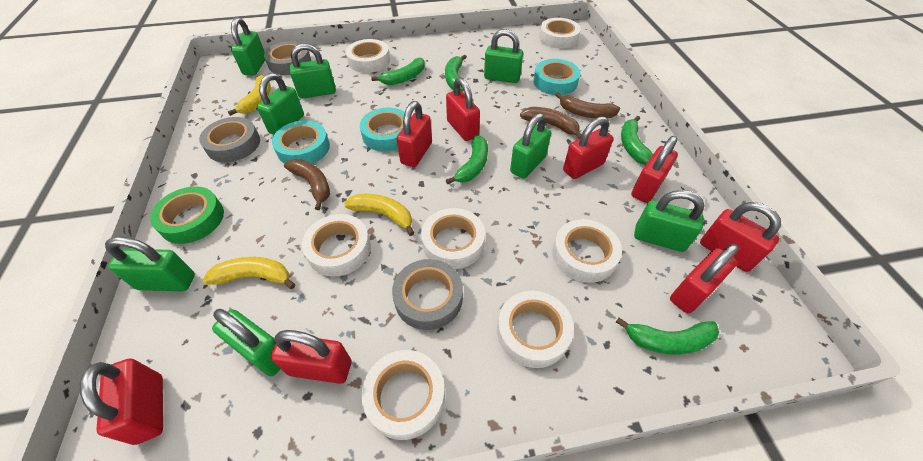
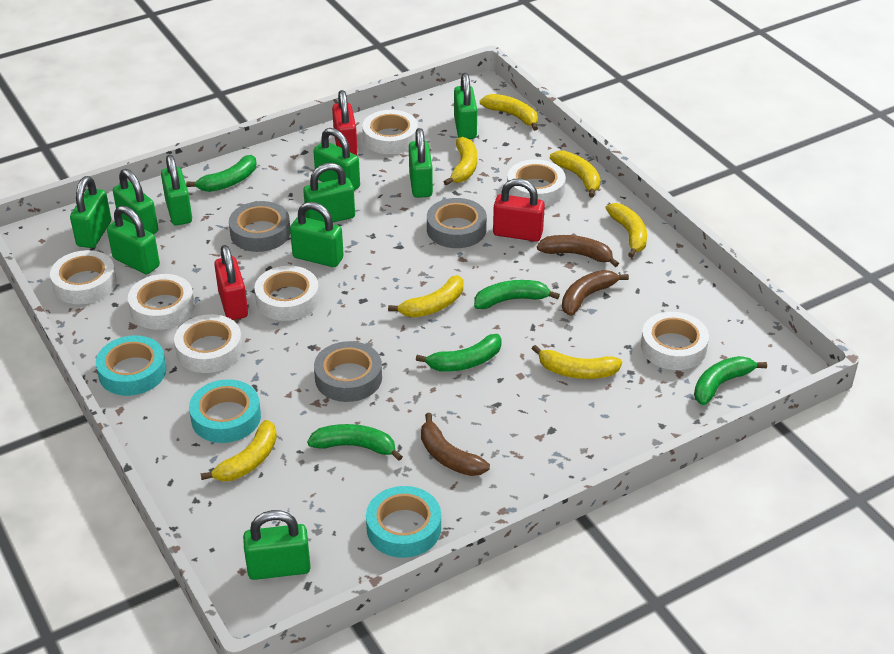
green padlock: [105,236,195,291] [212,309,280,376] [231,17,265,76] [257,73,304,135] [290,43,336,99] [484,29,523,83] [510,113,551,179] [634,190,704,252] = 8 -> [70,176,111,248] [107,206,160,274] [113,169,158,234] [161,155,192,225] [243,510,311,580] [290,202,344,267] [303,163,355,222] [313,128,360,191] [409,128,433,198] [454,73,477,139] = 10
green tape: [150,186,224,244] = 1 -> none = 0
red padlock: [80,358,163,445] [271,330,352,384] [397,101,432,167] [446,77,480,141] [563,116,614,179] [631,136,678,203] [670,244,739,313] [700,202,781,272] = 8 -> [214,245,248,320] [332,90,357,155] [493,179,545,241] = 3
yellow banana: [203,257,295,289] [228,75,271,116] [344,194,414,236] = 3 -> [200,420,277,481] [388,275,463,318] [444,137,477,185] [480,94,538,131] [532,345,622,379] [550,150,601,198] [606,203,647,258] = 7

